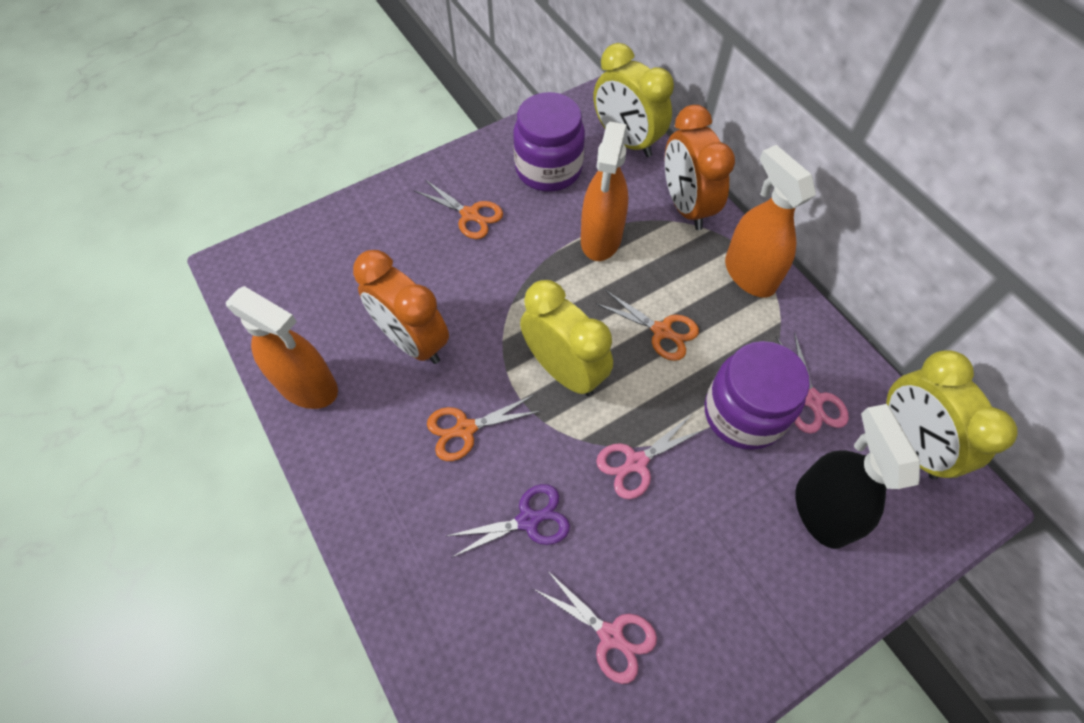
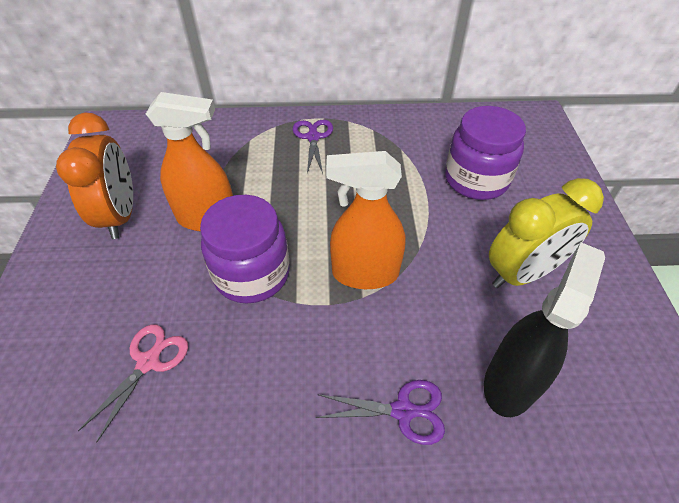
orange clock: [353,250,449,364] [665,105,735,230] = 2 -> [56,112,133,239] = 1
orange scissors: [414,180,503,239] [427,395,542,461] [595,290,699,361] = 3 -> none = 0
orange spray bottle: [226,286,338,409] [581,122,628,261] [725,145,816,298] = 3 -> [146,92,233,232] [326,151,406,289] = 2
pink scissors: [534,570,657,684] [596,415,705,499] [776,332,849,434] = 3 -> [78,324,188,442] = 1
purple scissors: [447,484,570,558] = 1 -> [293,120,333,174] [316,380,445,445] = 2
yellow clock: [520,280,613,396] [594,43,674,157] [886,350,1018,480] = 3 -> [489,178,604,288] = 1

